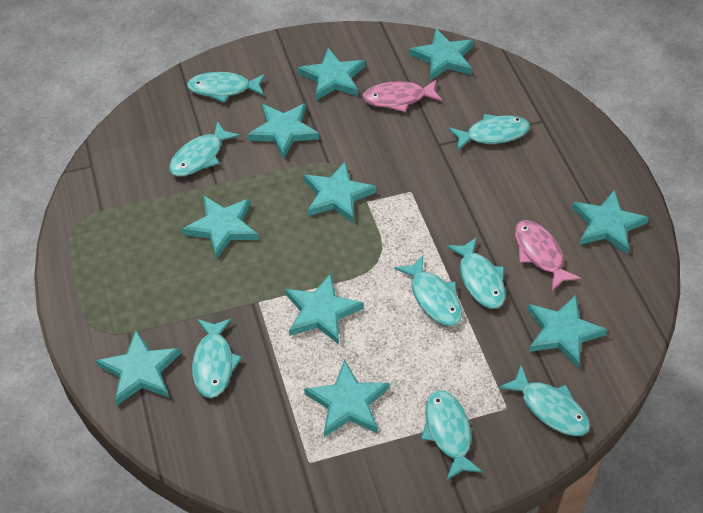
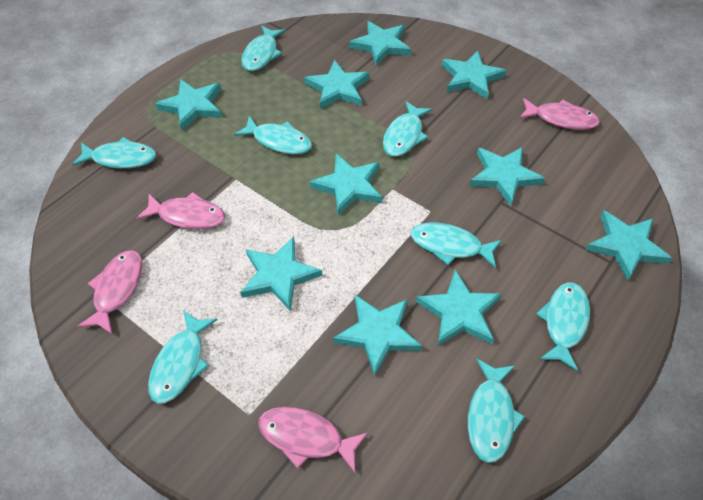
pink fish: [362,80,442,112] [515,220,581,291] = 2 -> [77,250,142,334] [136,192,225,229] [258,407,368,473] [519,98,600,130] = 4

